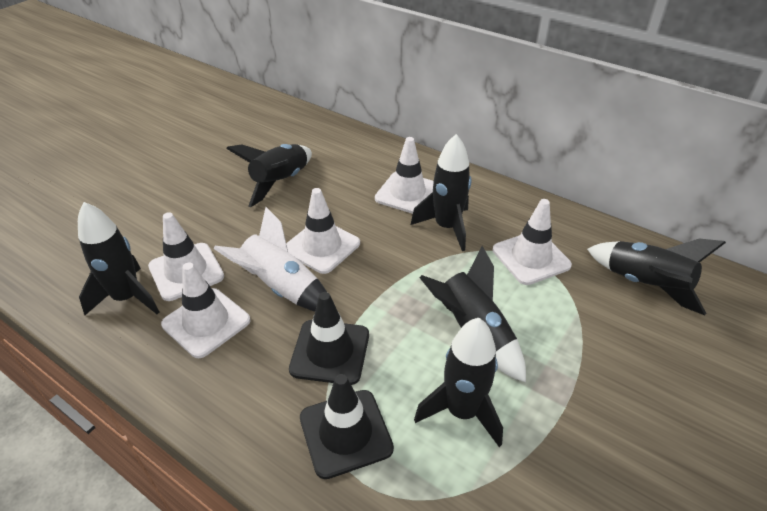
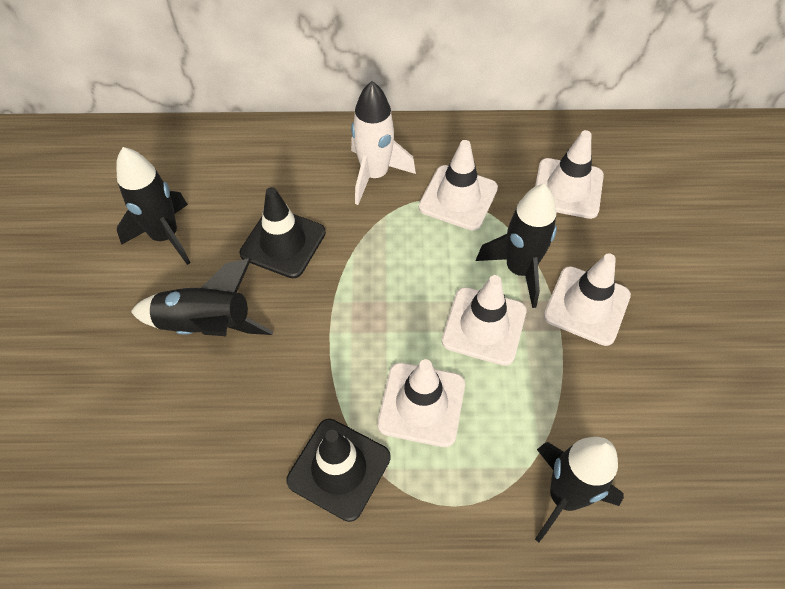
black rocket: [78,202,159,315] [226,144,312,207] [411,134,471,251] [414,318,503,447] [419,246,526,382] [587,239,726,315] = 6 -> [116,147,191,265] [131,258,273,336] [476,184,557,308] [535,437,624,542] = 4

